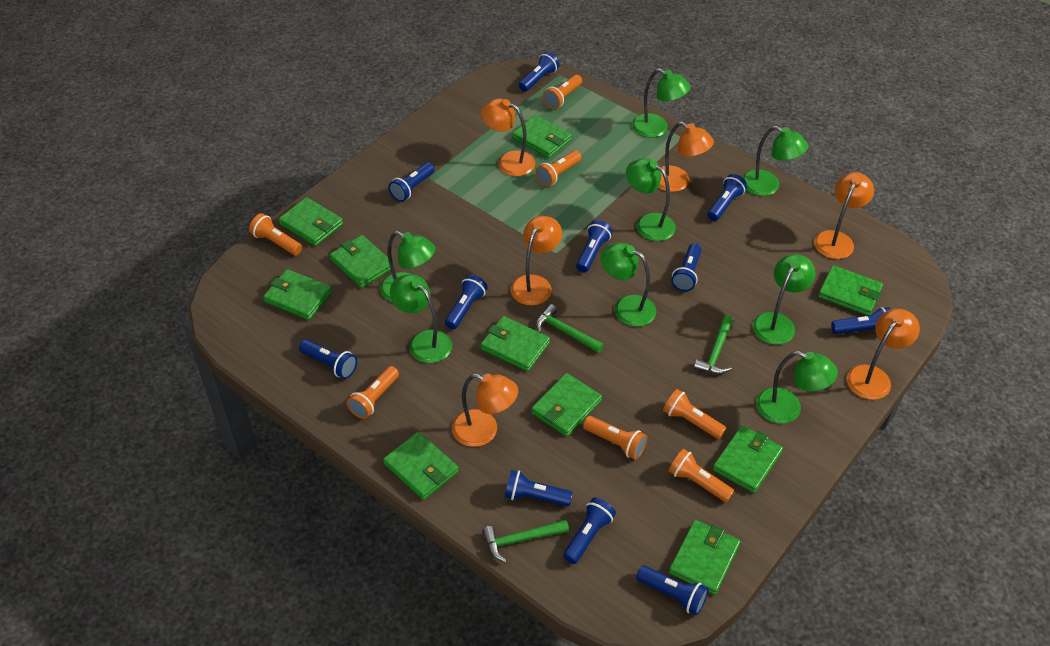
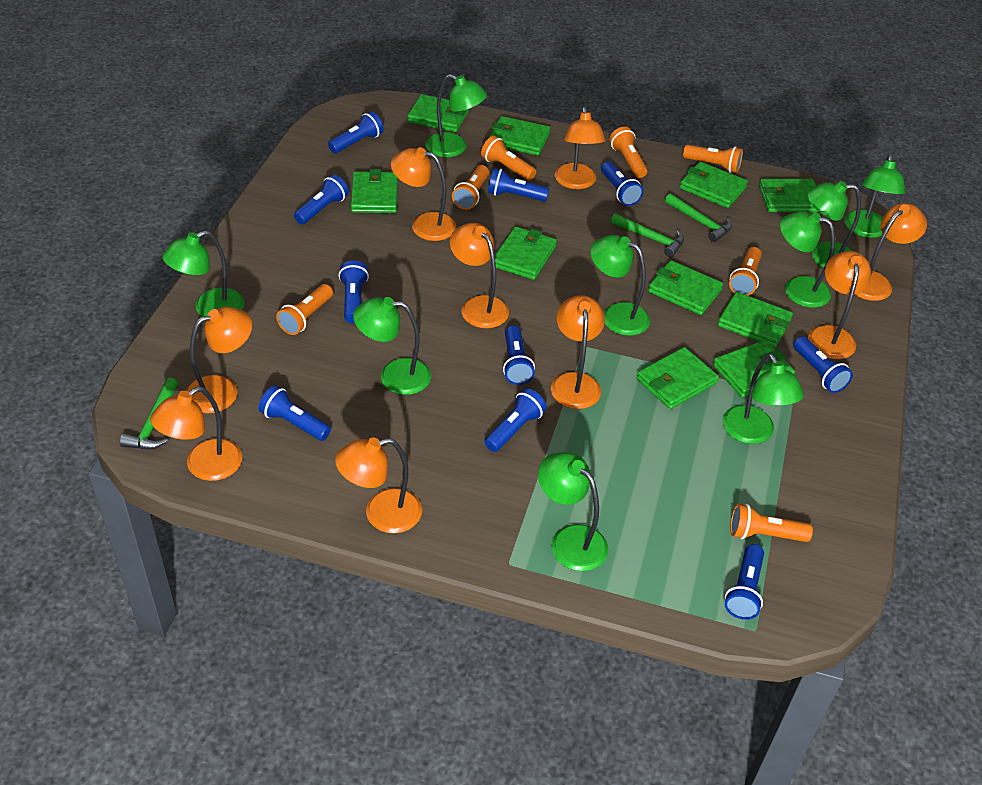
blue flashlight: [299,339,357,379] [389,162,434,202] [445,275,488,329] [505,470,573,506] [519,52,560,92] [563,497,616,564] [576,220,612,273] [636,565,709,616] [671,243,702,291] [707,174,747,221] [831,307,891,334] = 11 -> [259,385,331,441] [294,174,349,224] [328,111,384,153] [339,260,369,323] [484,388,547,452] [488,168,549,202] [503,326,535,385] [601,161,643,206] [725,544,764,620] [793,336,853,393] = 10
green lamp: [380,231,435,302] [390,274,452,363] [601,243,656,327] [626,158,676,241] [632,68,691,138] [742,126,808,196] [753,254,816,345] [756,351,838,424] = 8 -> [162,230,245,317] [353,297,431,395] [426,74,487,158] [538,452,608,571] [590,235,650,336] [722,354,804,444] [780,211,835,308] [807,181,861,268] [844,155,905,238] = 9
orange lamp: [452,374,518,447] [481,99,535,176] [511,216,562,306] [658,122,714,192] [814,172,874,259] [847,309,920,400] = 6 -> [150,387,242,481] [186,307,252,413] [335,437,422,533] [391,147,456,241] [450,223,509,328] [551,295,605,409] [555,106,605,189] [808,251,872,359] [854,203,927,301] = 9

